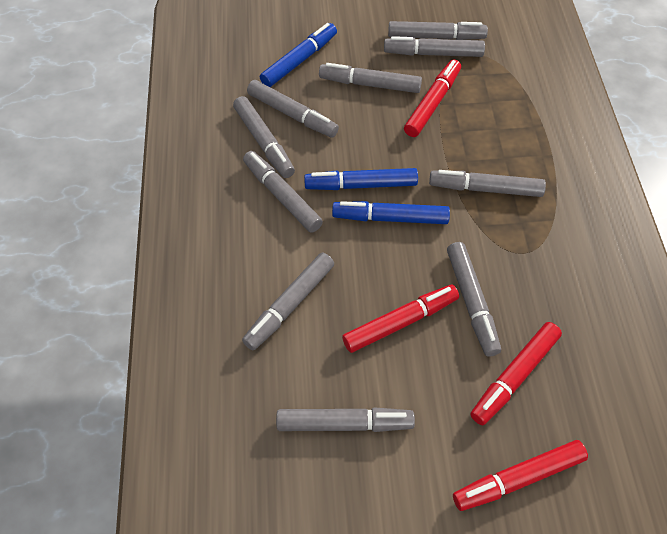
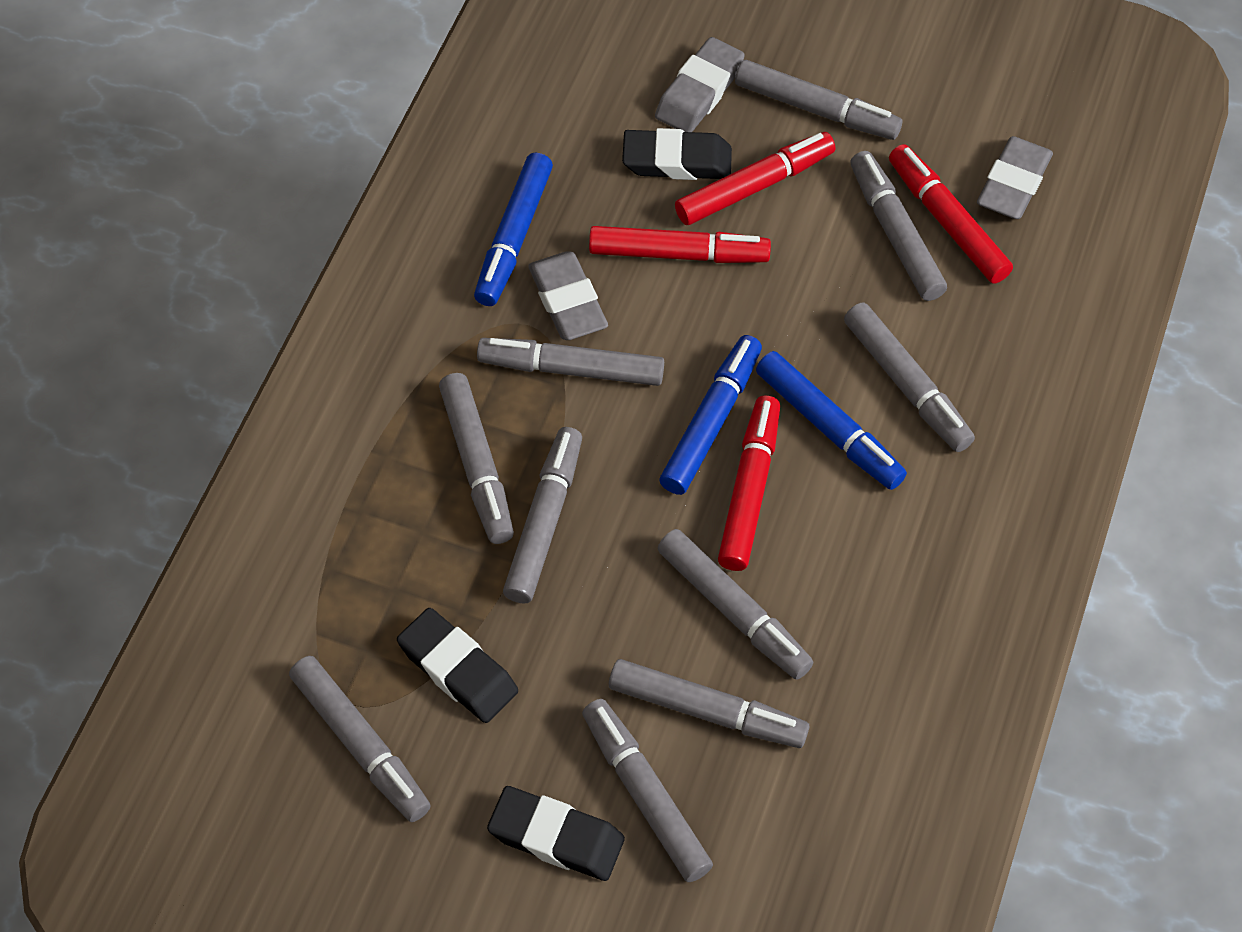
black eraser: none = 0 -> [397,608,518,723] [487,786,625,881] [622,128,732,180] = 3
grey eraser: none = 0 -> [528,251,608,340] [655,37,745,132] [977,136,1053,219] = 3

